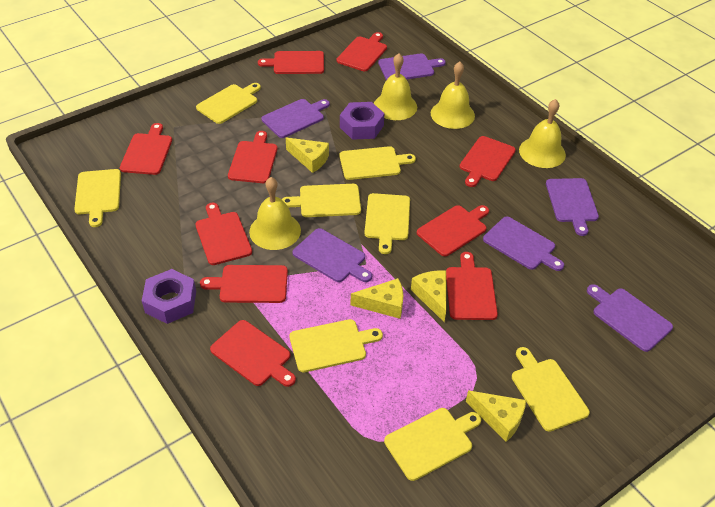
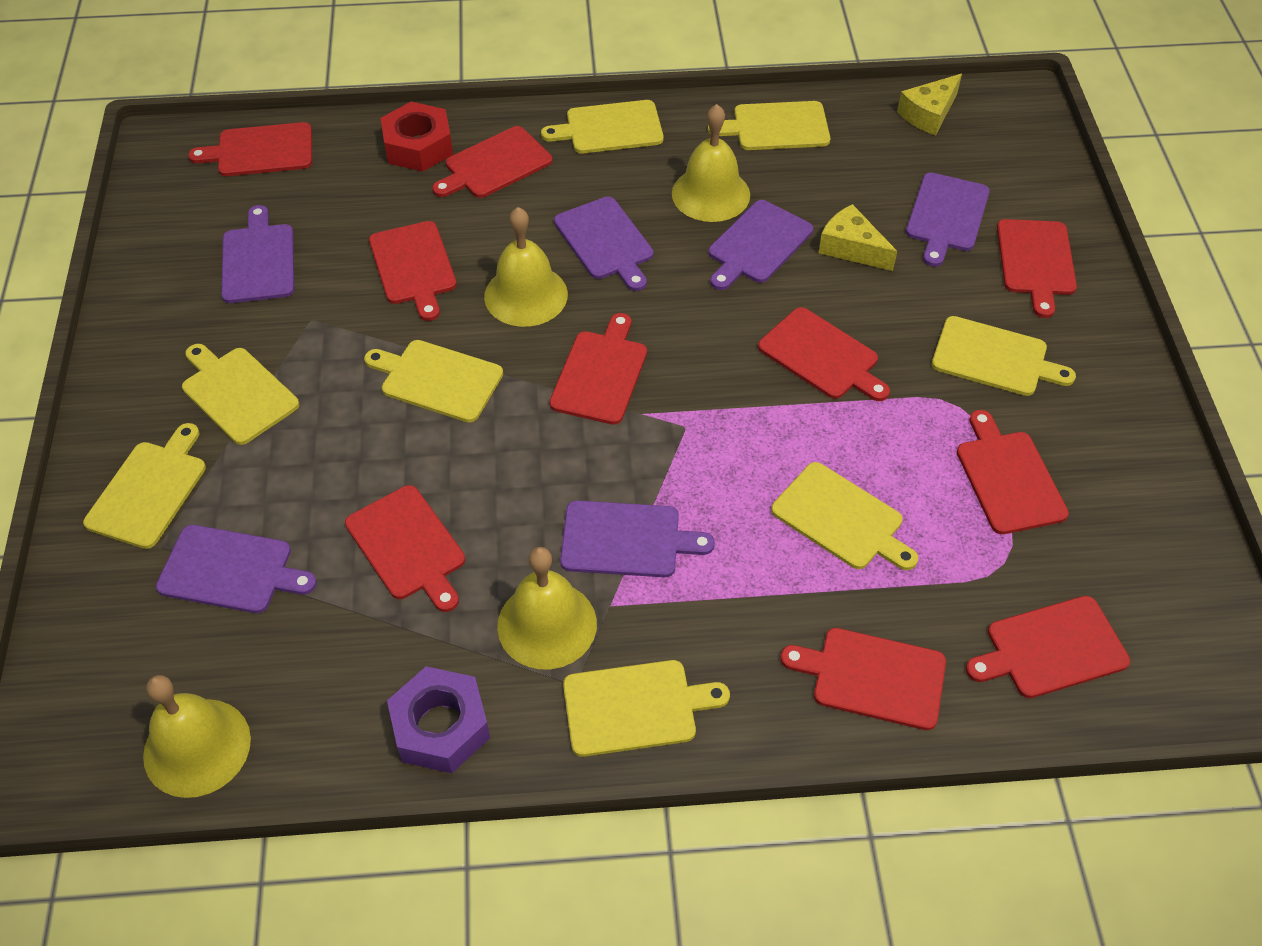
purple nut: [142,269,196,324] [340,102,385,140] = 2 -> [387,666,490,773] = 1
red nut: none = 0 -> [381,102,453,172] = 1
yellow cheese: [286,137,329,173] [351,278,403,319] [411,270,446,322] [466,390,526,442] = 4 -> [819,204,897,271] [897,74,962,135] = 2

